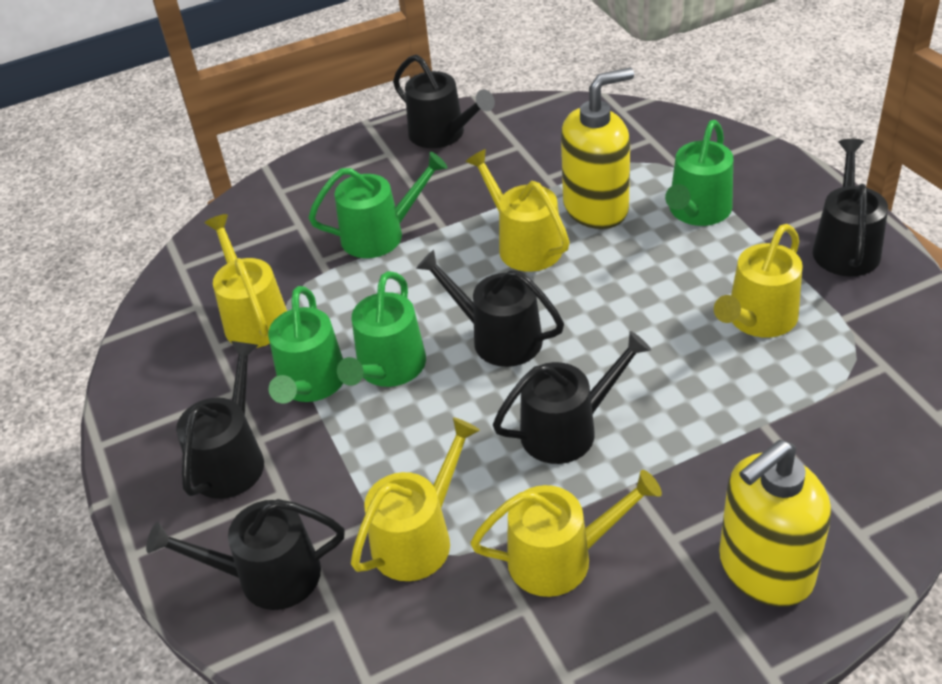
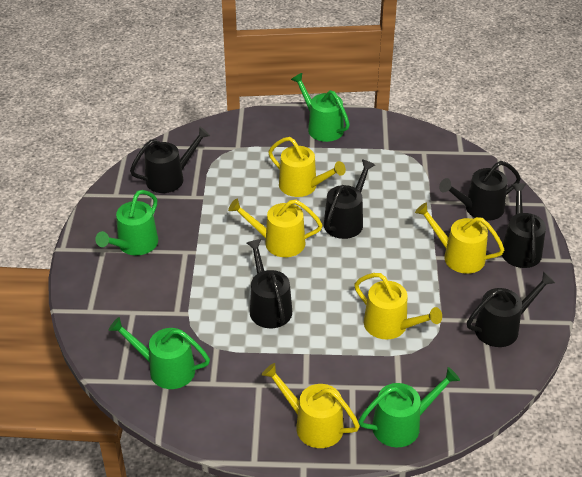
yellow soap dispenser: [561,68,634,229] [719,440,831,607] = 2 -> none = 0

